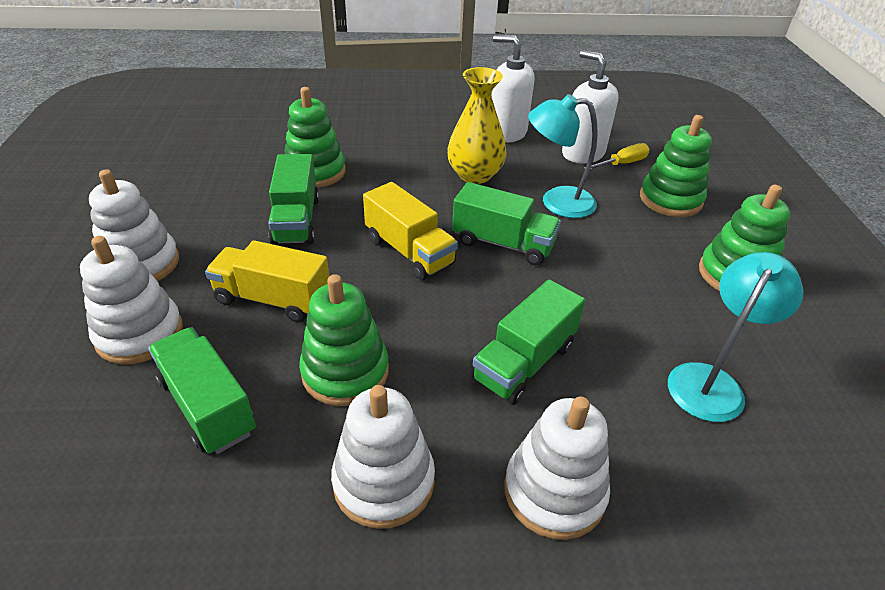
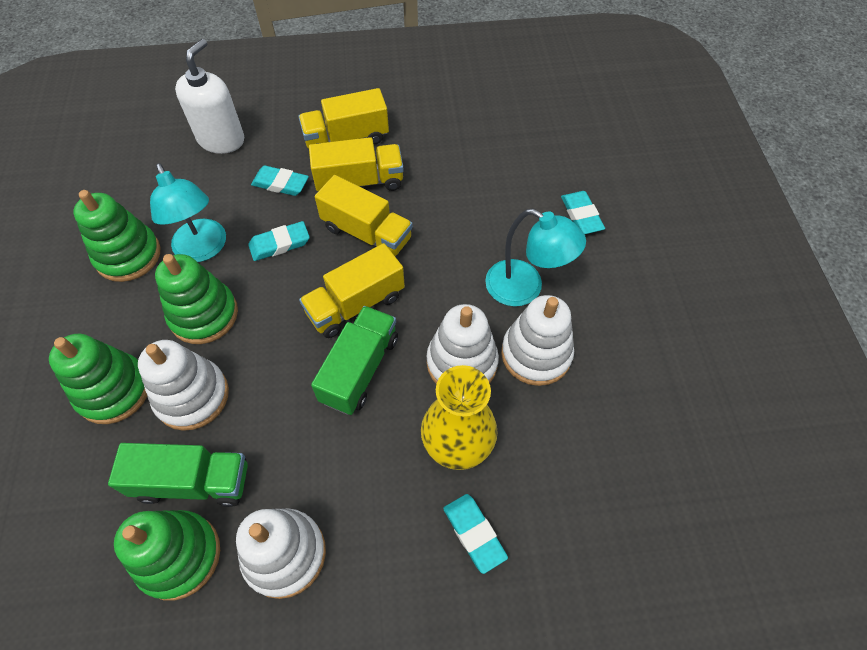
green truck: [148,327,256,454] [268,154,319,245] [452,182,561,265] [472,279,585,405] = 4 -> [108,443,248,507] [311,306,398,415] = 2
turquoise eraser: none = 0 -> [248,221,310,261] [251,166,309,196] [443,494,508,574] [561,191,605,234] = 4
white soap dispenser: [491,35,535,143] [562,50,619,163] = 2 -> [175,39,244,154] = 1
yellow screwdriver: [584,143,650,170] = 1 -> none = 0
yellow truck: [205,240,329,322] [363,182,458,280] = 2 -> [298,88,389,149] [299,243,405,338] [309,137,404,191] [315,175,413,256] = 4

